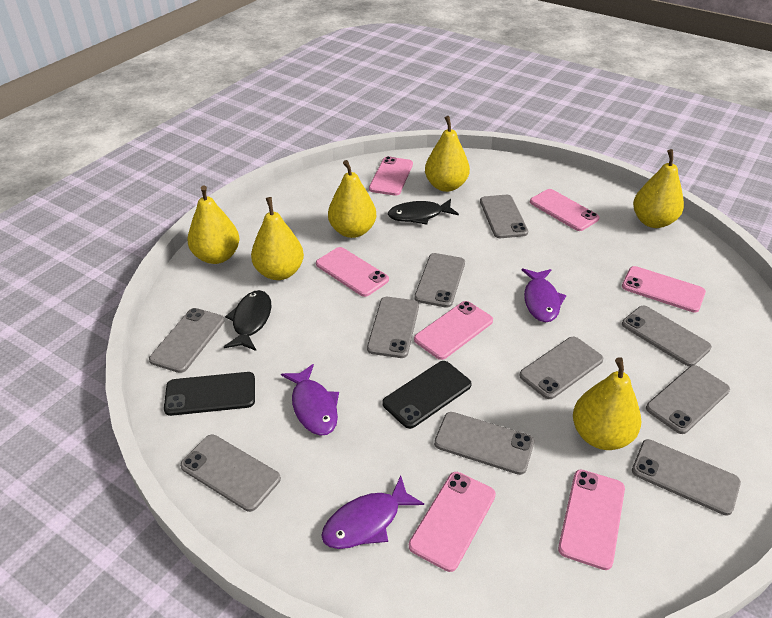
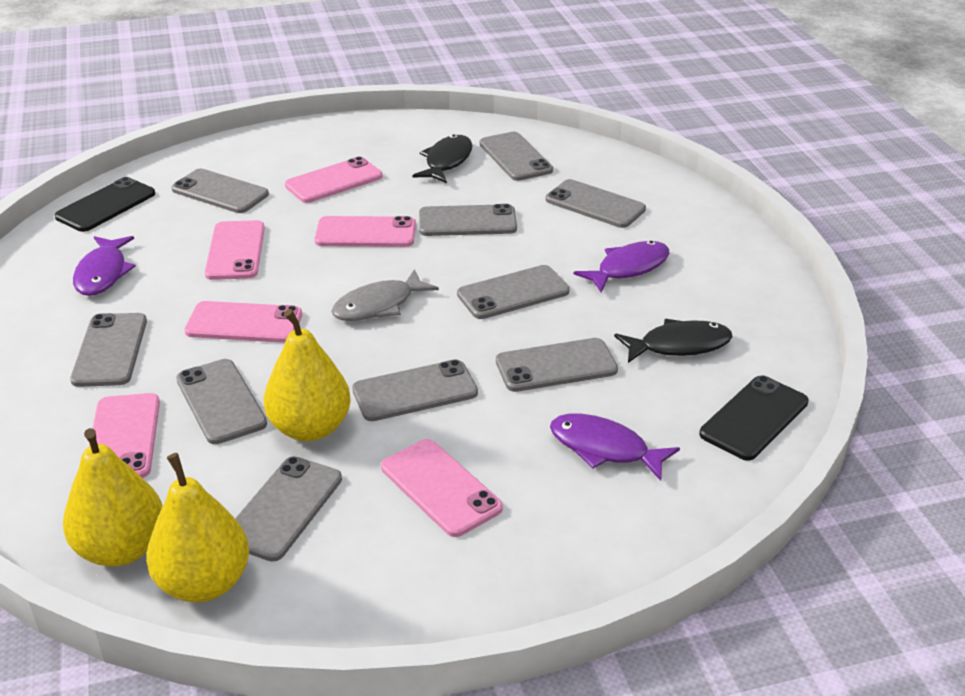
grey fish: none = 0 -> [331,269,439,321] = 1
pink phone: [316,247,389,297] [369,156,413,196] [409,472,496,572] [414,301,493,360] [530,189,599,231] [558,469,625,570] [622,266,706,313] = 7 -> [89,393,160,478] [185,301,302,343] [205,220,265,280] [285,157,383,203] [315,216,416,247] [381,439,503,537] = 6
yellow pear: [187,186,240,264] [251,197,304,280] [328,160,376,238] [425,116,470,192] [573,357,641,450] [633,149,684,228] = 6 -> [63,428,163,567] [146,453,249,602] [264,309,351,441] = 3

